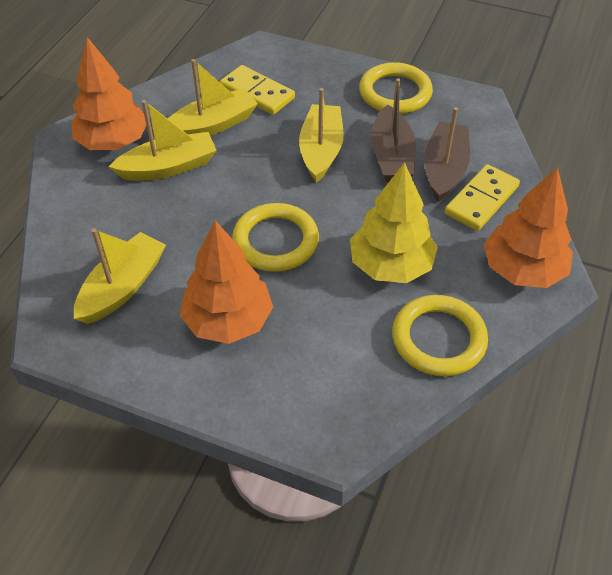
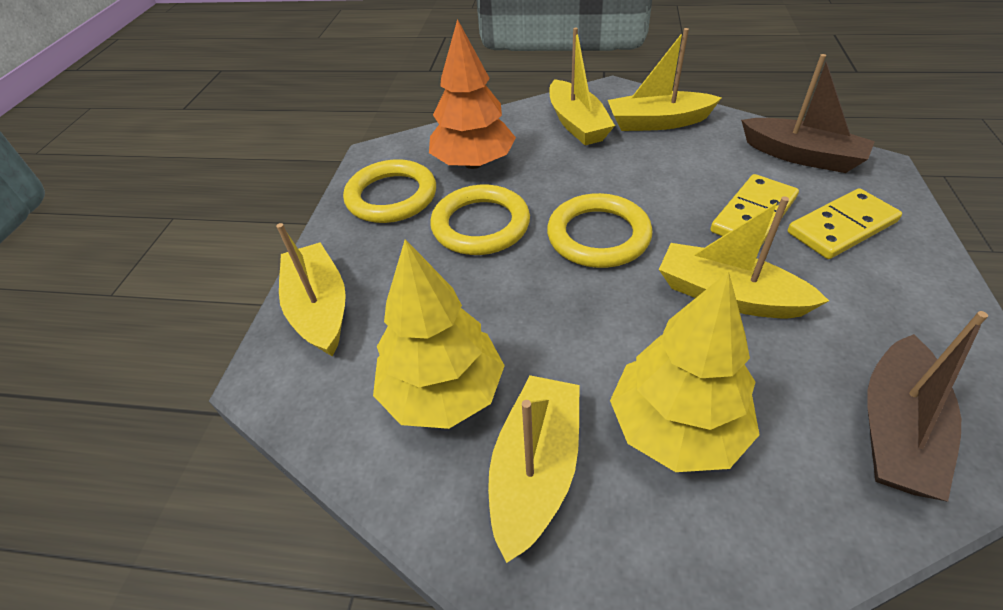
orange tree: [72,37,146,150] [179,220,273,344] [484,167,573,288] = 3 -> [429,19,516,169] = 1
yellow boat: [74,228,166,324] [109,100,217,181] [168,59,258,136] [299,88,344,183] = 4 -> [276,223,346,356] [488,375,580,563] [549,27,615,145] [608,28,722,131] [659,196,829,319] = 5
yellow tree: [350,162,438,283] = 1 -> [373,239,505,429] [610,271,759,472] = 2

